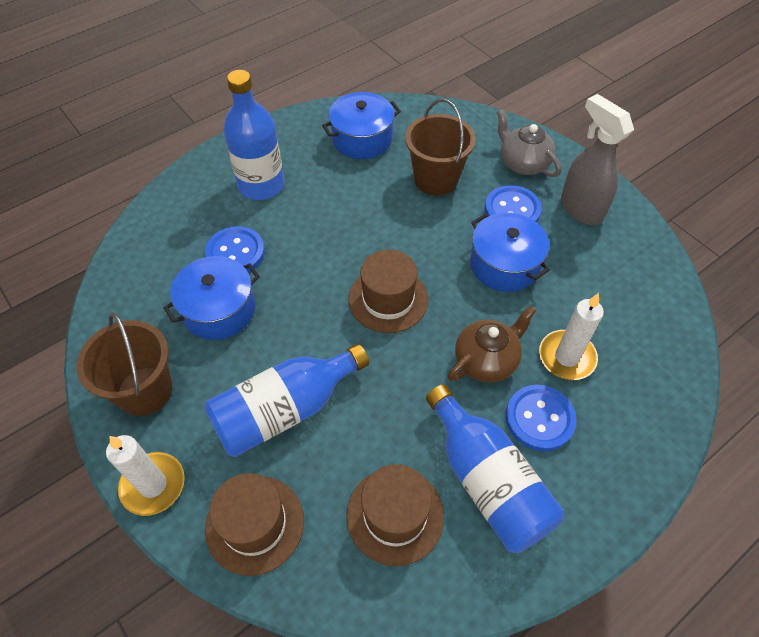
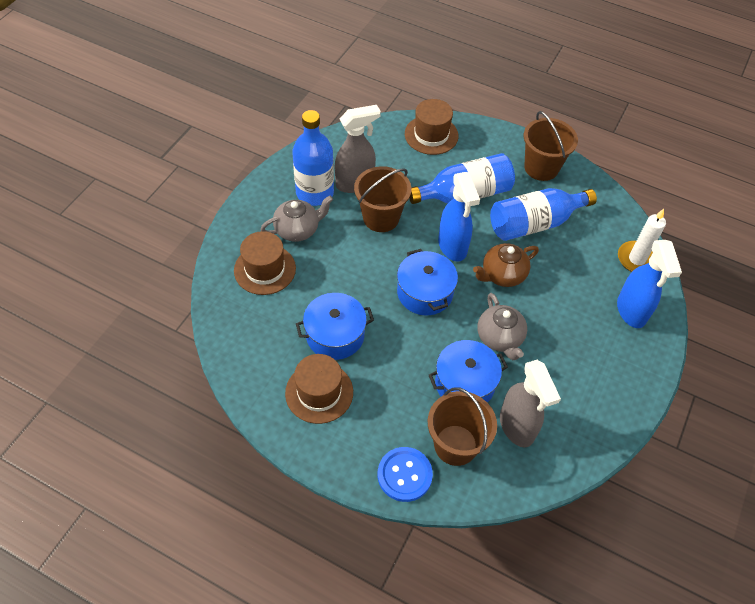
blue button: [205,226,265,273] [485,185,542,222] [506,385,576,451] = 3 -> [378,447,433,502] = 1
blue spray bottle: none = 0 -> [438,172,480,261] [617,240,682,328] = 2
brown bucket: [76,312,172,416] [405,98,476,196] = 2 -> [354,166,411,232] [428,387,497,466] [524,111,578,181] = 3
grey spray bottle: [561,94,634,225] = 1 -> [335,105,381,193] [500,360,561,447] = 2
grey teapot: [496,109,561,177] = 1 -> [260,196,333,242] [477,293,527,360] = 2
white candle: [106,435,185,516] [539,293,604,380] = 2 -> [618,209,666,272] = 1

